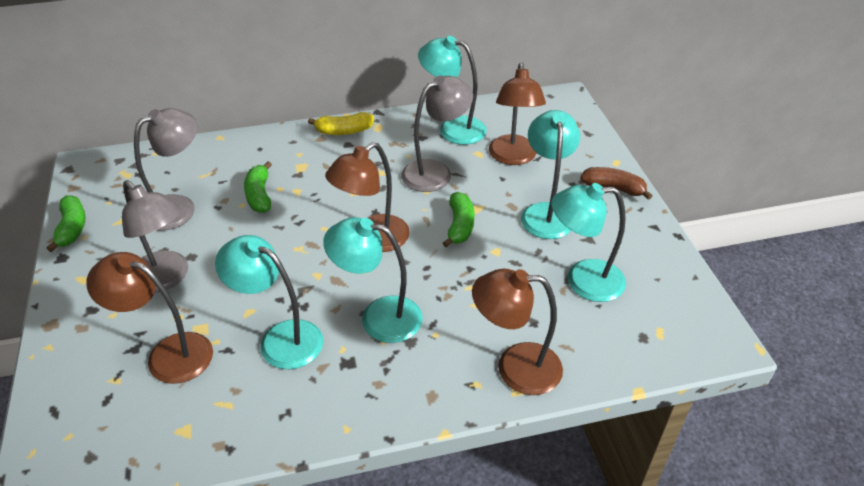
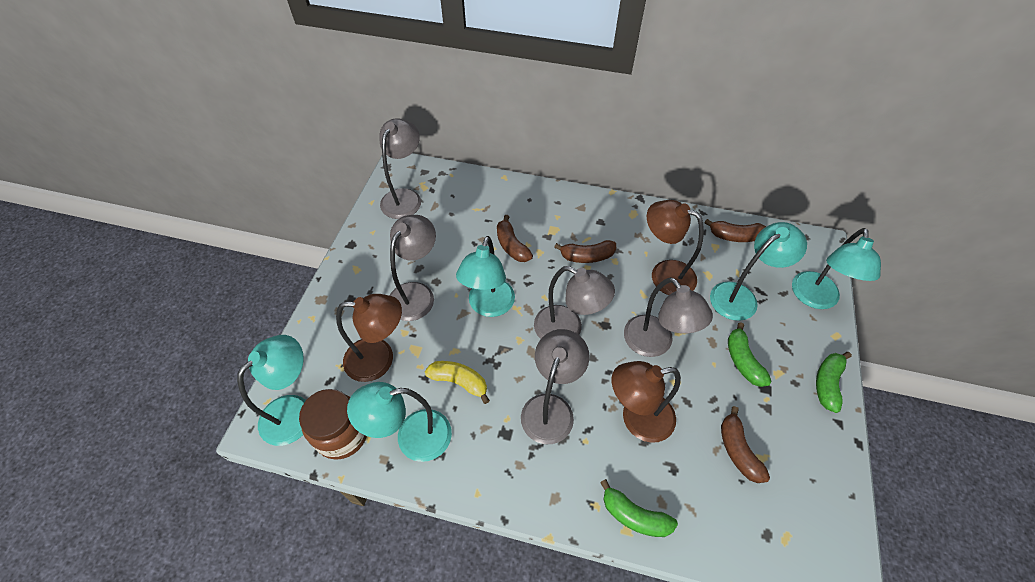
brown banana: [580,167,652,200] = 1 -> [497,215,533,262] [554,240,616,263] [704,219,766,242] [721,406,770,483] = 4
brown jar: none = 0 -> [299,389,367,460] = 1
brown lamp: [86,252,213,384] [325,142,409,252] [472,269,563,395] [489,62,546,165] = 4 -> [336,294,402,382] [612,361,681,443] [647,200,704,295] = 3
grey lamp: [122,180,188,293] [134,108,198,231] [401,75,473,192] = 3 -> [379,118,421,219] [390,215,436,321] [521,329,589,444] [534,266,615,339] [624,277,713,357] = 5

